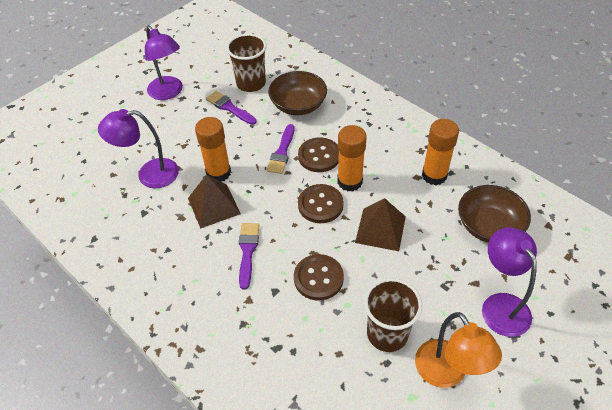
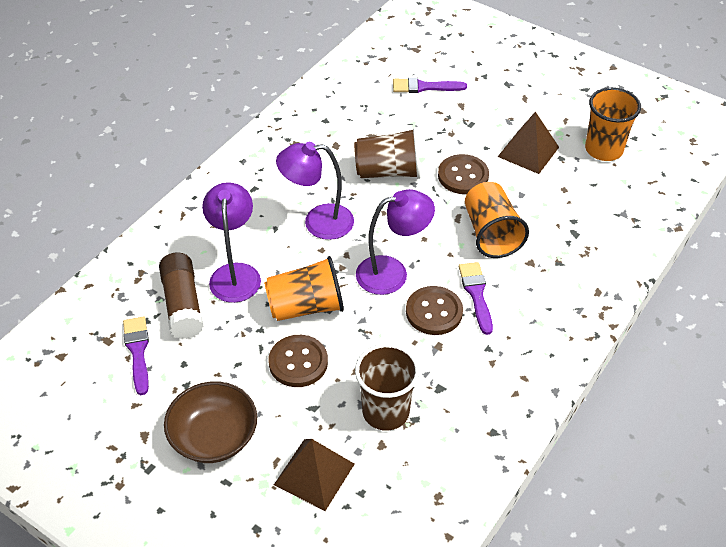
brown bowl: [268,71,327,115] [458,185,531,243] = 2 -> [164,381,257,463] = 1
brown glue stick: none = 0 -> [159,253,204,339] = 1
orange cup: none = 0 -> [264,256,344,321] [465,182,529,258] [585,87,641,161] = 3
orange glue stick: [195,117,231,181] [338,125,367,192] [422,119,459,185] = 3 -> none = 0
orange lamp: [415,312,502,388] = 1 -> none = 0

